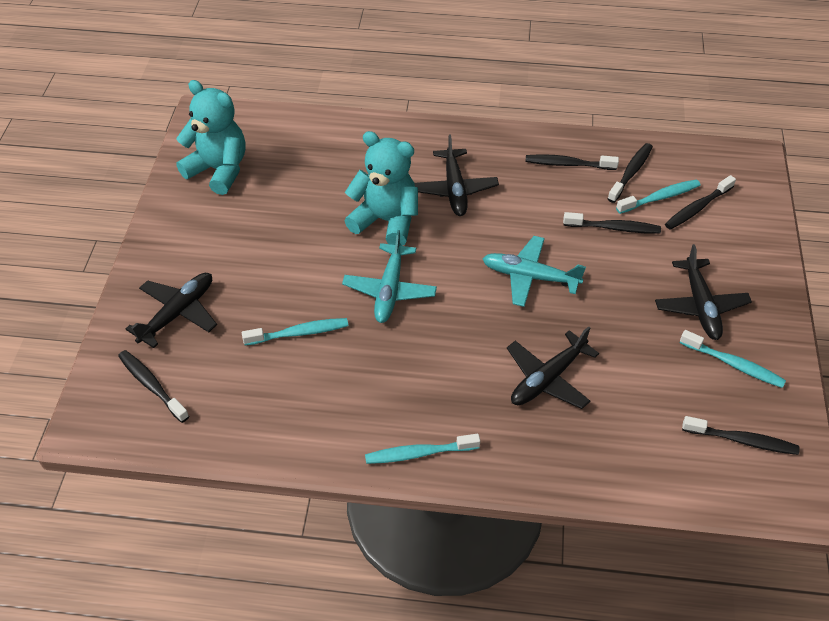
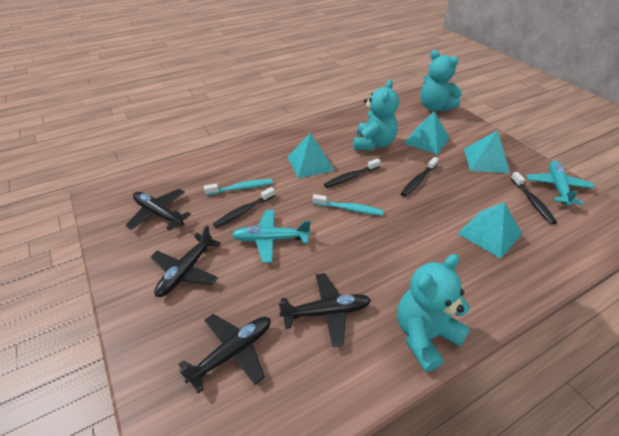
black toothbrush: [118,350,189,423] [525,154,619,170] [563,212,661,233] [608,143,653,203] [665,175,736,230] [682,416,800,455] = 6 -> [213,187,275,228] [324,158,381,188] [401,157,439,197] [511,172,557,224] = 4
turquoise pyramid: none = 0 -> [287,133,335,178] [403,111,450,155] [458,202,522,259] [464,130,510,173] = 4
turquoise teddy bear: [176,80,246,195] [345,131,418,246] = 2 -> [353,79,399,150] [397,254,470,372] [421,50,462,112] = 3
turquoise toothbrush: [242,318,349,345] [365,434,480,464] [616,179,700,214] [680,330,786,388] = 4 -> [204,179,273,195] [312,194,384,216] = 2

